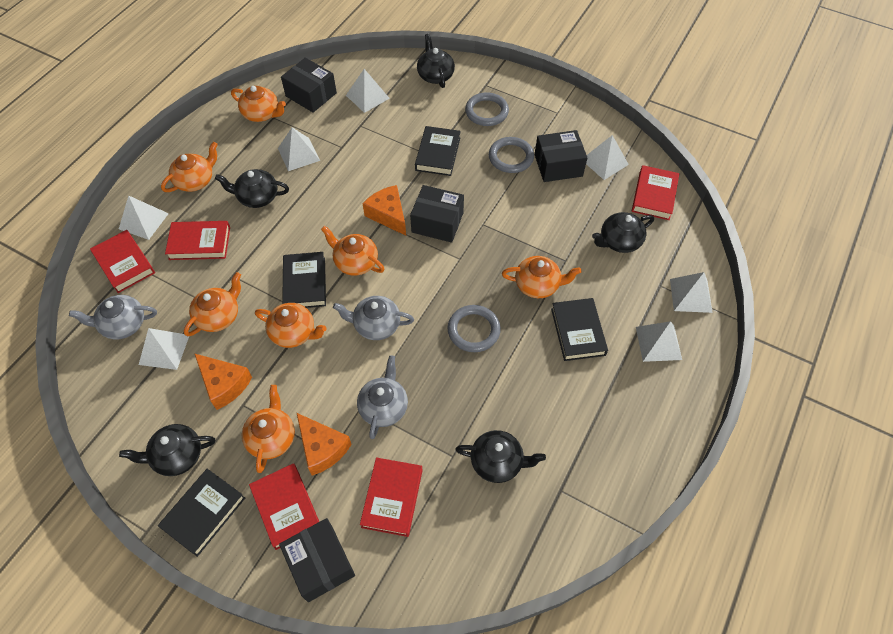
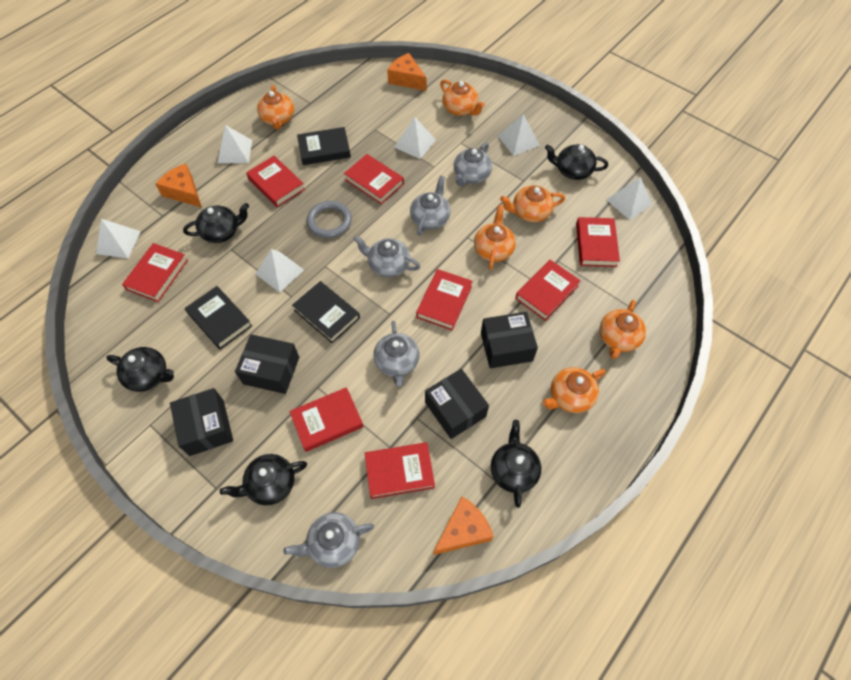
black book: [158,469,245,557] [282,252,326,308] [415,126,461,176] [551,298,608,361] = 4 -> [185,286,252,350] [292,281,360,343] [297,127,351,165] = 3
grey ring: [447,305,501,352] [465,92,509,126] [489,137,534,173] = 3 -> [307,201,352,238] = 1
grey teapot: [69,295,157,340] [333,296,414,340] [357,355,408,439] = 3 -> [283,512,374,568] [353,236,420,277] [374,321,420,386] [410,176,450,236] [454,143,492,186] = 5
orange teapot: [161,142,218,192] [184,272,241,336] [231,86,286,122] [242,385,295,473] [255,303,327,348] [321,226,385,276] [502,256,581,298] = 7 -> [257,85,294,130] [440,80,485,116] [474,205,516,270] [500,186,565,222] [543,367,606,413] [600,300,646,359] = 6
red book: [90,230,155,293] [165,221,230,260] [249,463,319,550] [360,457,423,537] [632,165,679,220] = 5 -> [122,243,188,302] [246,156,305,208] [289,387,363,452] [344,154,404,204] [365,442,435,499] [416,269,473,330] [515,260,581,321] [576,217,620,267] = 8
white pyramid: [119,196,169,240] [139,328,189,370] [278,127,320,171] [346,69,390,113] [586,135,629,180] [636,321,682,362] [670,272,713,313] = 7 -> [96,219,141,258] [218,125,252,163] [256,249,304,293] [394,117,436,159] [498,114,540,156] [607,177,652,220] = 6

